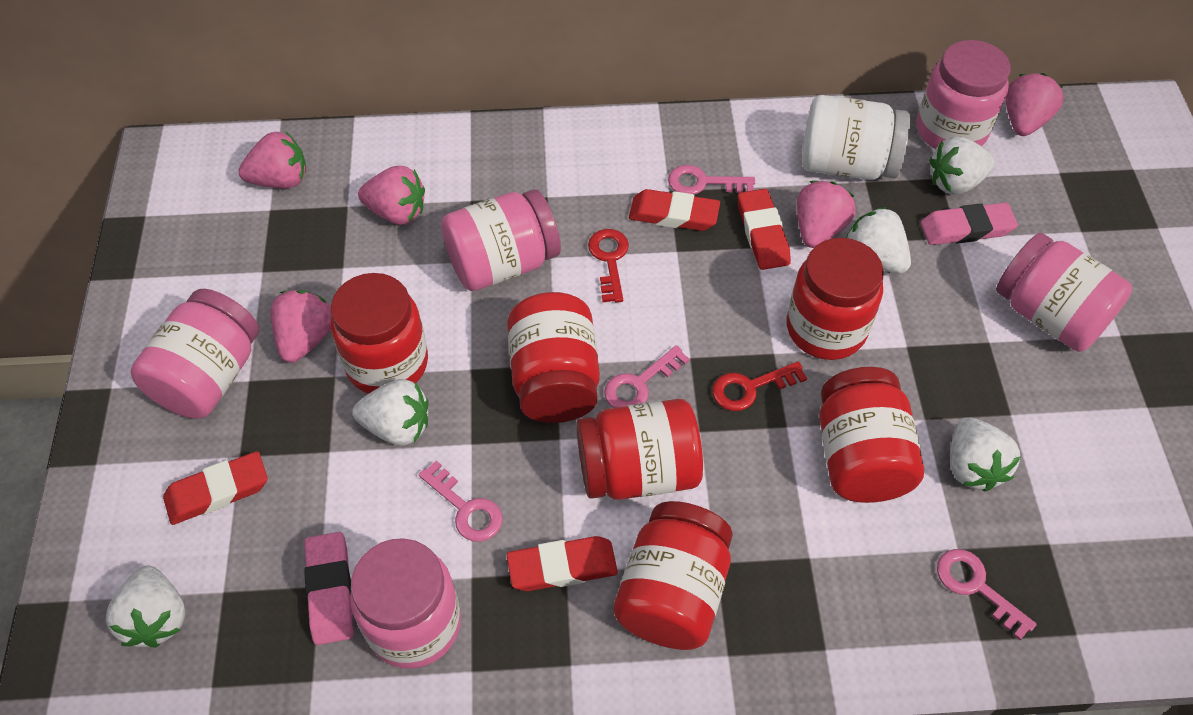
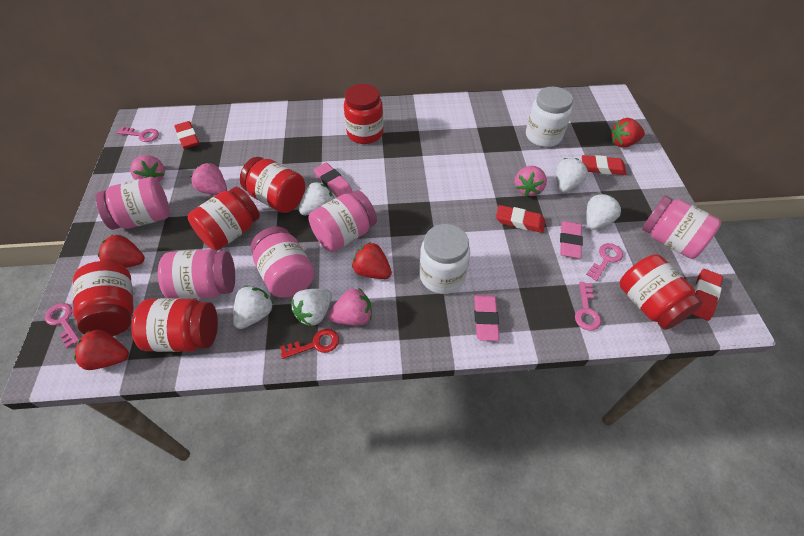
pink eraser: [304,532,354,645] [921,203,1018,245] = 2 -> [314,162,353,197] [474,295,500,341] [560,221,583,258] = 3
pink strawberry: [238,131,306,189] [271,290,331,363] [358,166,425,225] [797,181,856,248] [1006,73,1064,136] = 5 -> [130,155,165,182] [191,163,227,195] [328,288,372,326] [514,166,547,197] = 4
red key: [588,229,629,303] [712,361,807,411] = 2 -> [280,329,339,359] = 1
red strawberry: none = 0 -> [74,330,129,370] [98,235,145,268] [352,242,392,279] [611,118,645,148] = 4
white jar: [802,95,910,180] = 1 -> [419,224,470,294] [526,87,573,147] = 2

